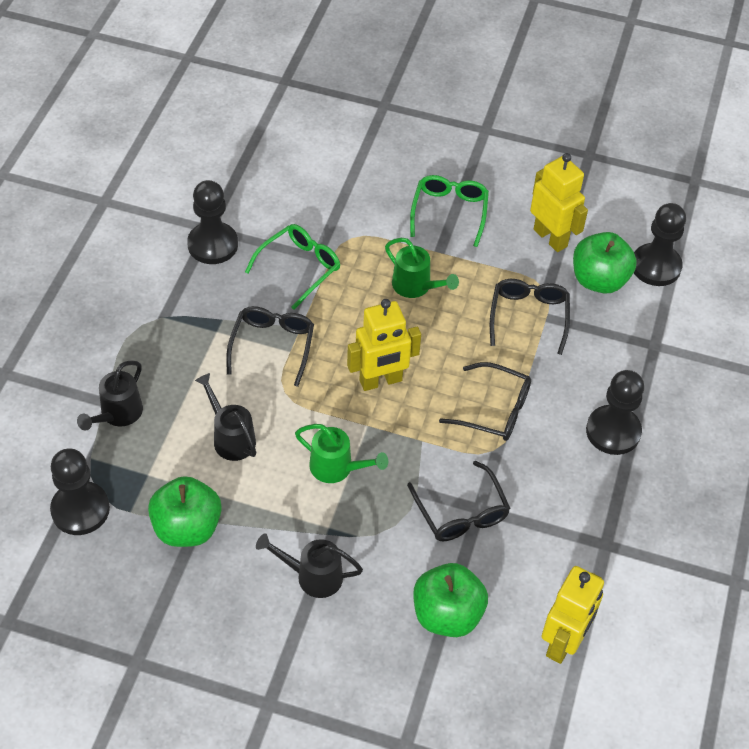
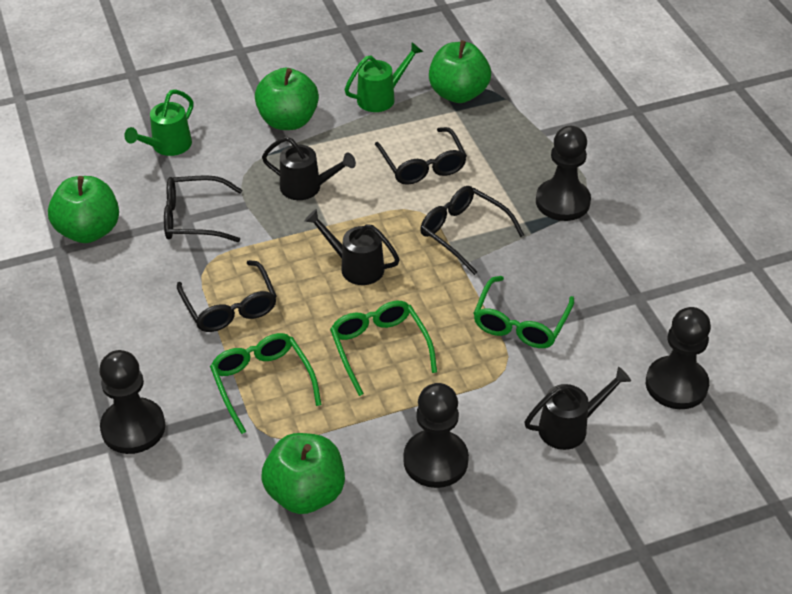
green apple: [148,476,222,547] [413,563,488,637] [573,232,637,293] = 3 -> [48,176,119,243] [255,68,319,130] [261,433,345,514] [429,40,491,103] = 4
green glasses: [245,224,340,310] [410,175,489,247] = 2 -> [210,333,321,434] [330,301,437,396] [473,276,574,348] = 3
yellow robot: [347,299,421,391] [530,153,588,252] [542,566,604,664] = 3 -> none = 0

